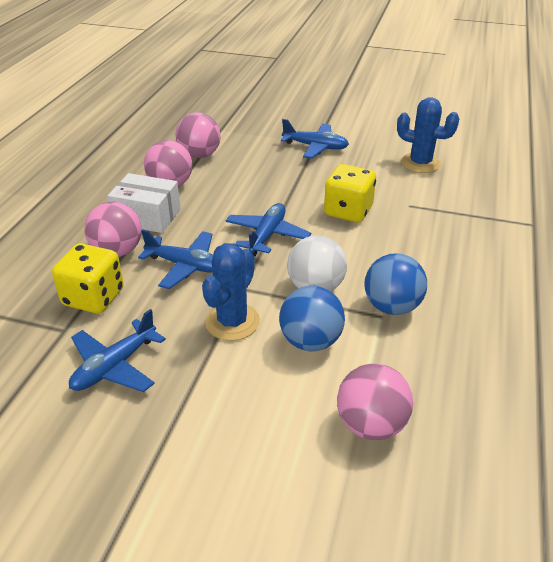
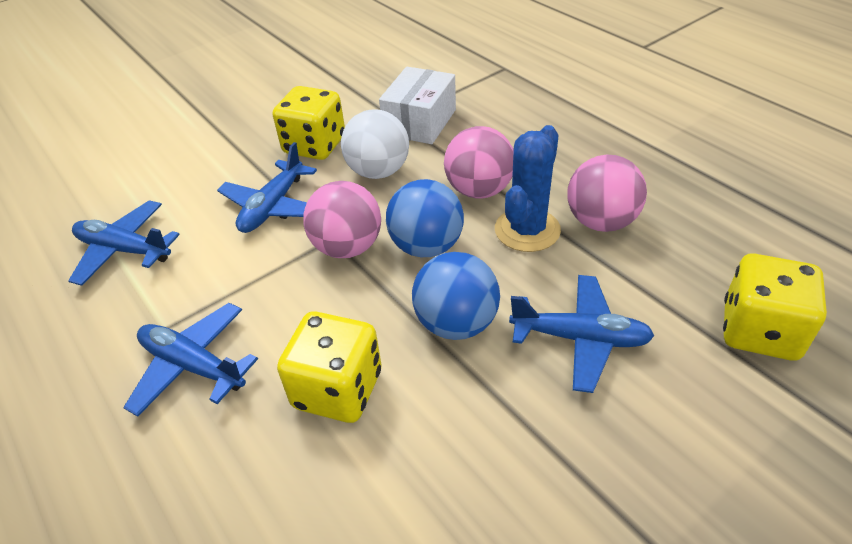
blue cactus: [202,243,260,341] [397,97,459,173] = 2 -> [495,125,561,252] = 1
pink ball: [85,202,142,257] [144,140,192,187] [176,112,221,158] [337,363,413,440] = 4 -> [303,181,381,258] [444,126,514,199] [567,155,647,232] = 3
yellow dice: [52,243,124,314] [324,164,376,223] = 2 -> [273,86,345,160] [277,311,382,423] [723,254,827,361] = 3

